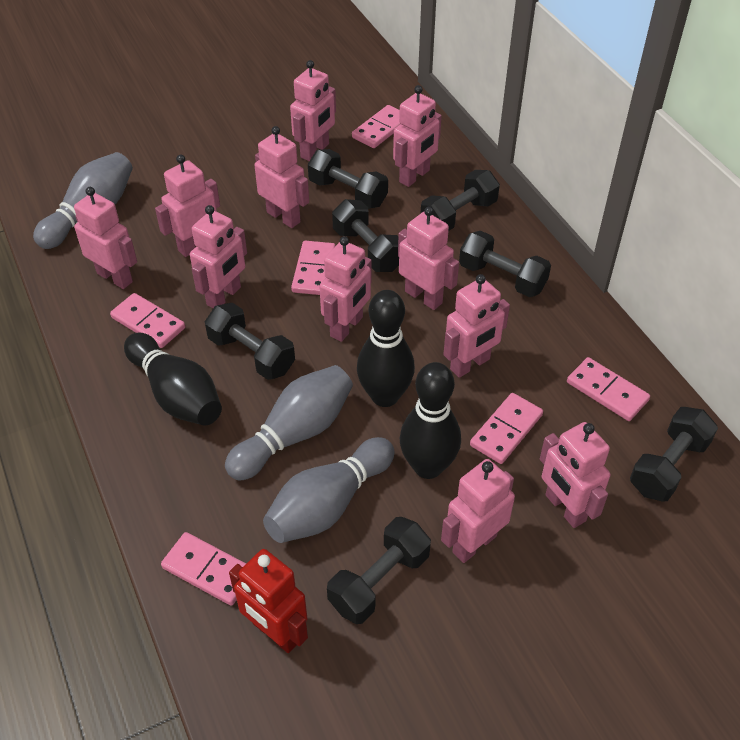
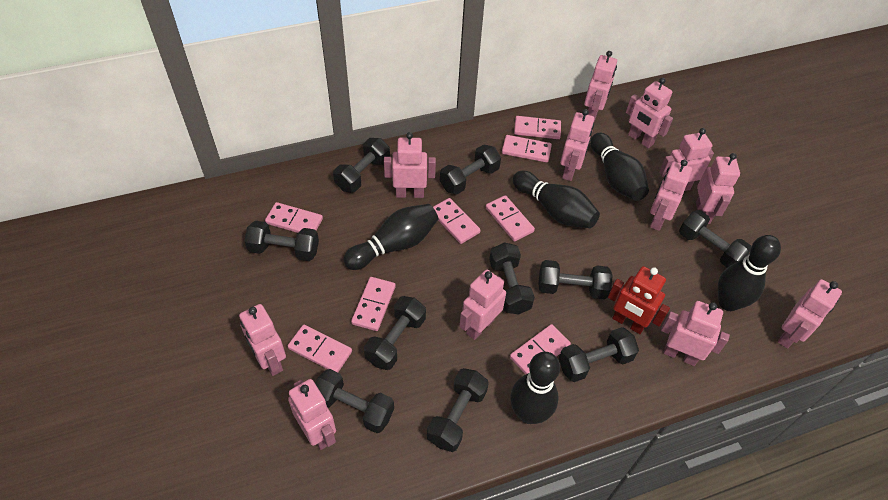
black bowling pin: [124,333,222,426] [357,290,415,407] [400,362,461,479] = 3 -> [343,204,438,270] [510,352,560,424] [513,171,600,228] [590,133,649,201] [718,235,781,311] = 5
black dumbbell: [205,303,295,380] [308,149,388,209] [327,517,431,624] [332,199,399,272] [420,170,500,230] [459,231,551,297] [630,407,718,502] = 7 -> [245,221,319,261] [315,369,394,433] [333,138,390,192] [364,296,426,370] [427,368,489,452] [440,144,501,195] [489,242,535,315] [539,260,613,299] [559,327,639,382] [679,210,751,267] = 10
grey bowling pin: [33,152,133,249] [225,365,353,480] [263,437,395,543] = 3 -> none = 0
pink domino: [110,293,185,348] [161,532,246,606] [291,241,335,295] [352,105,400,148] [470,393,543,464] [567,357,650,421] = 6 -> [265,202,323,233] [288,325,352,372] [351,277,396,331] [433,198,480,244] [486,195,535,242] [502,135,552,162] [510,324,571,375] [514,116,561,139] = 8
pink robot: [74,187,137,289] [155,154,220,257] [190,205,247,308] [255,126,309,228] [290,60,336,161] [319,236,372,342] [393,85,442,187] [398,206,459,310] [441,459,515,563] [443,274,510,378] [540,422,610,528] = 11 -> [239,304,286,376] [288,379,336,450] [384,132,436,198] [459,270,506,340] [560,109,594,181] [584,51,617,122] [626,78,673,148] [650,160,692,231] [659,128,714,191] [661,301,730,366] [696,153,740,224] [778,279,842,349] = 12

